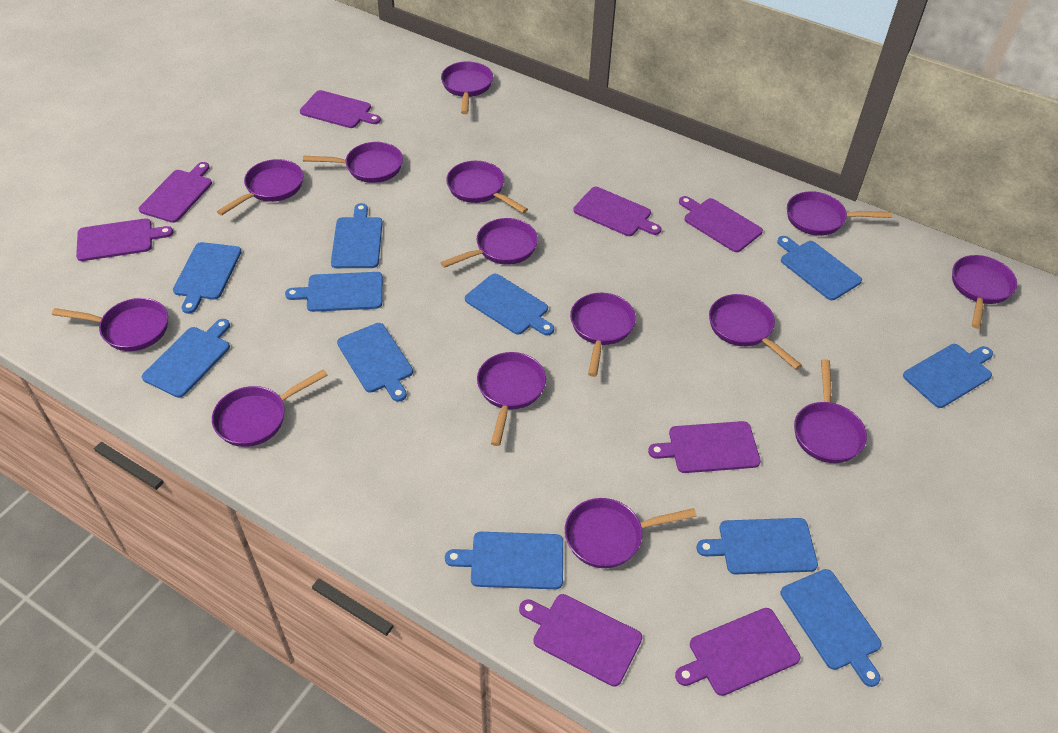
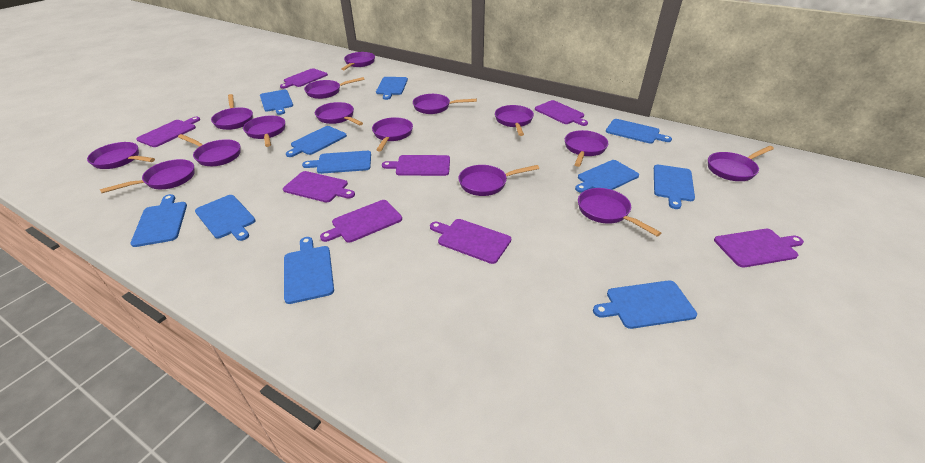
purple pan: [52,298,168,351] [212,369,328,447] [217,159,303,216] [303,142,403,183] [440,218,538,268] [441,61,493,114] [446,161,528,213] [477,352,546,446] [565,498,697,568] [570,293,636,377] [709,294,802,369] [787,191,892,236] [794,359,867,463] [952,255,1017,329] = 14 -> [87,142,155,169] [100,159,195,193] [178,134,240,166] [211,94,253,130] [243,116,285,147] [304,77,365,99] [315,102,363,125] [341,52,375,70] [372,117,413,151] [413,94,477,114] [458,165,539,196] [495,105,534,136] [565,130,608,167] [578,188,661,237] [708,146,774,181] = 15

